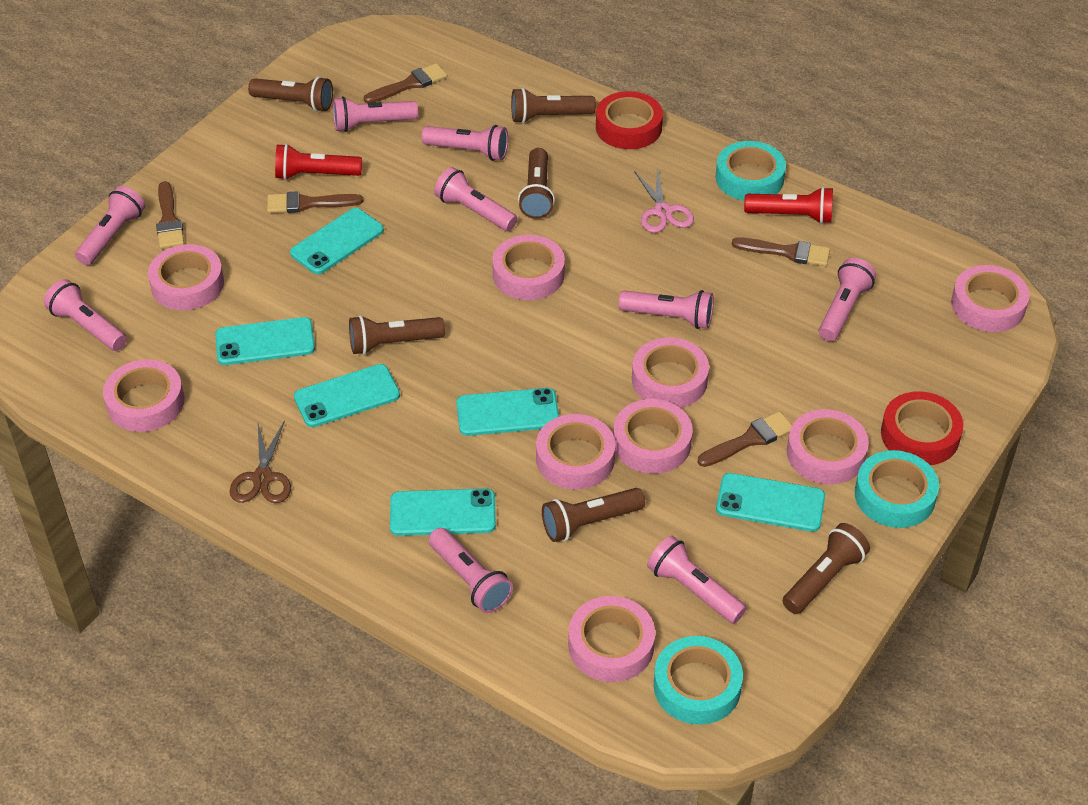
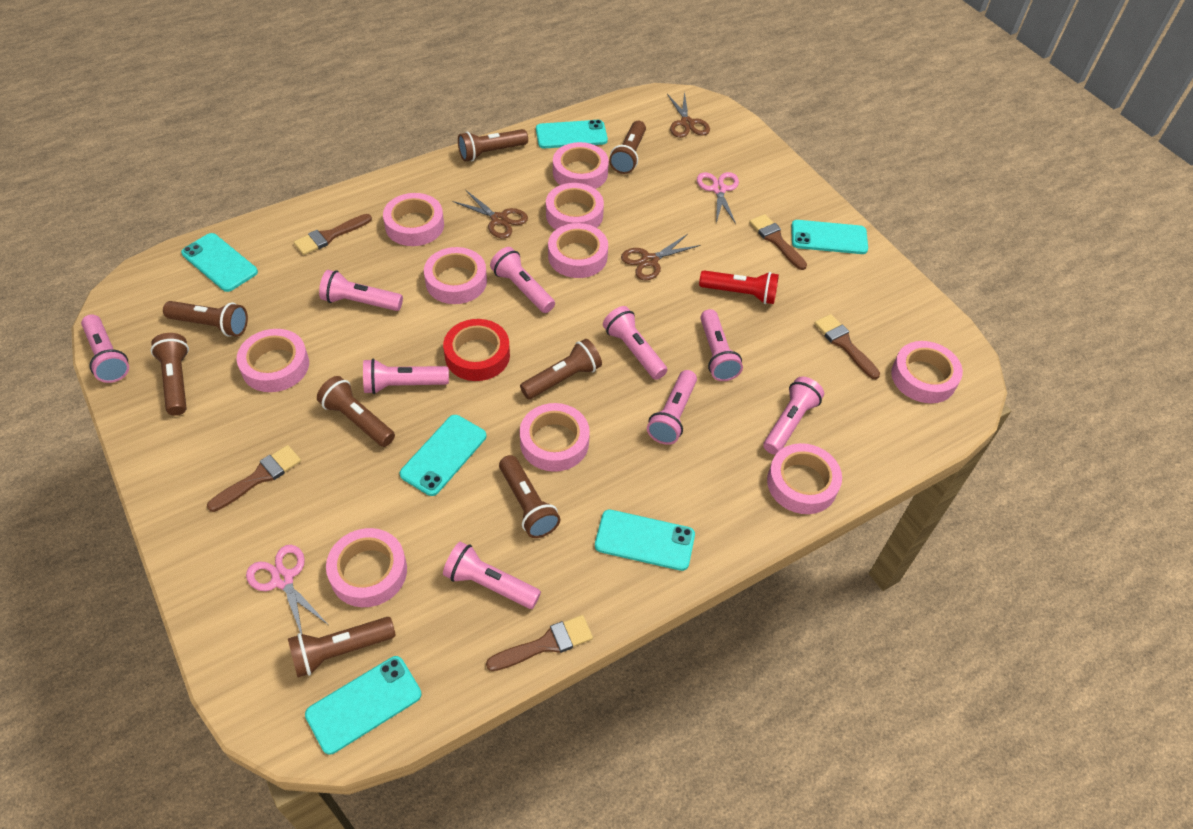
brown flashlight: [248,76,333,112] [349,315,445,355] [511,88,596,123] [518,148,555,219] [542,488,646,542] [782,523,870,614] = 6 -> [151,333,189,416] [163,301,248,337] [288,617,396,677] [317,376,395,447] [458,129,528,162] [499,455,560,538] [520,339,602,399] [609,121,646,174] = 8
brown scissors: [229,420,291,503] = 1 -> [452,190,528,238] [621,234,700,281] [667,91,710,138] = 3
pink scissors: [634,167,694,233] = 1 -> [246,545,327,634] [697,172,739,224] = 2
pink tape: [103,359,185,432] [148,244,224,310] [492,235,565,300] [536,414,616,489] [568,596,655,682] [613,399,693,474] [632,338,709,408] [787,409,869,484] [951,265,1030,332] = 9 -> [237,329,309,392] [326,528,407,607] [383,193,444,246] [424,247,487,304] [520,403,590,472] [546,183,604,230] [548,223,608,278] [553,142,609,189] [767,443,842,514] [891,341,963,403] = 10
red flashlight: [275,144,362,180] [744,187,833,224] = 2 -> [699,270,779,304] = 1
red tape: [596,91,663,149] [881,391,963,465] = 2 -> [443,319,510,381] = 1
turquoise tape: [654,636,743,725] [716,141,786,201] [855,450,939,528] = 3 -> none = 0

